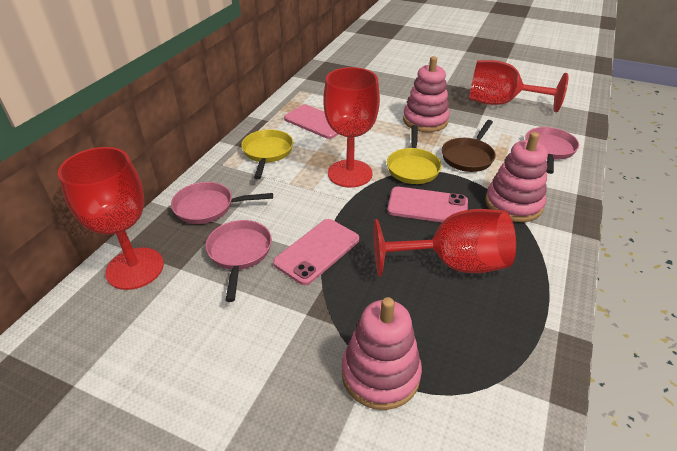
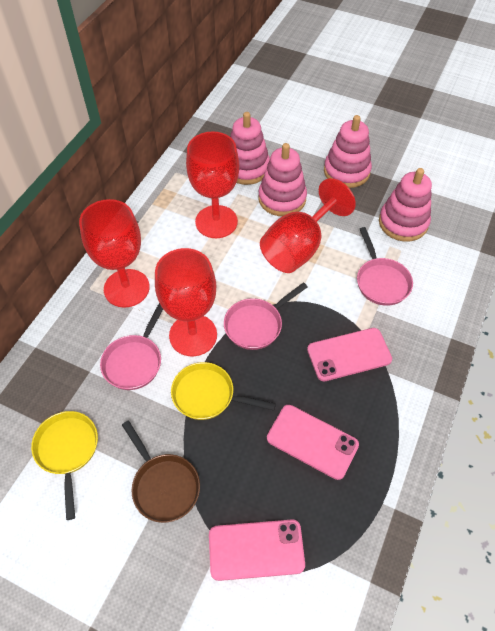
pink stacking toy: [342,297,422,410] [403,56,450,132] [485,132,548,222] = 3 -> [230,112,270,185] [258,143,307,216] [324,115,372,188] [379,168,432,242] = 4

